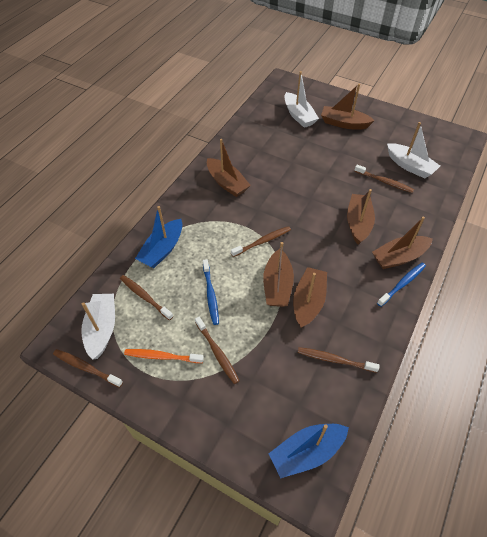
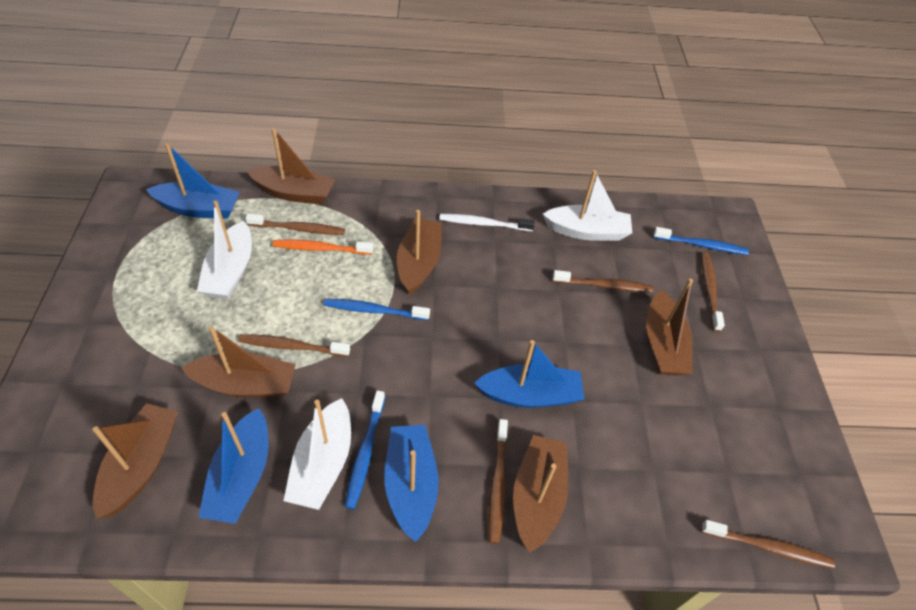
blue boat: [135,206,182,268] [268,424,349,478] = 2 -> [146,143,240,219] [198,408,269,524] [384,425,439,543] [474,340,585,408] = 4
blue toothbrush: [203,259,219,325] [377,263,426,307] = 2 -> [324,299,430,320] [345,390,385,509] [653,227,749,255] = 3
white toothbrush: none = 0 -> [439,214,535,231] = 1

